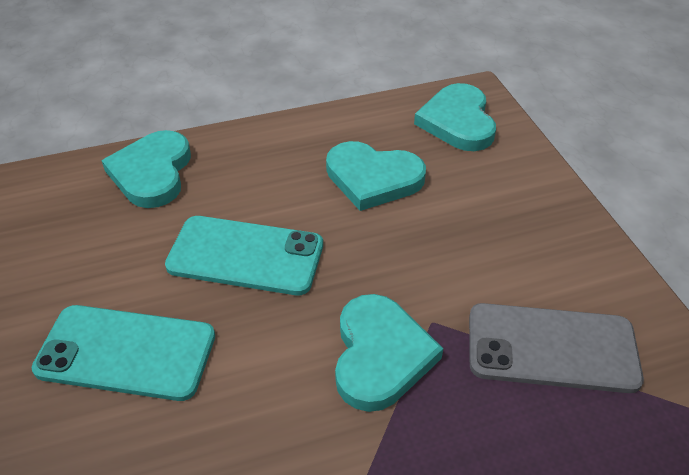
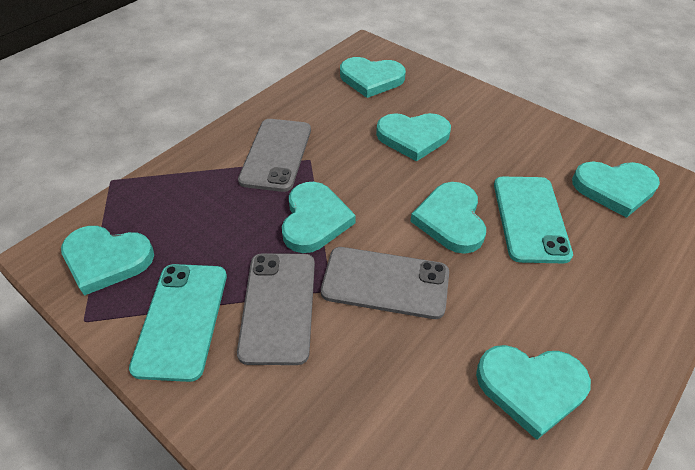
grey phone: [469,303,644,393] = 1 -> [237,253,315,365] [238,119,311,192] [321,247,449,319] = 3
turquoise heart: [102,130,191,208] [326,141,426,211] [335,294,443,412] [414,83,496,151] = 4 -> [61,226,154,296] [282,182,356,253] [340,57,406,98] [376,113,451,162] [410,182,486,254] [476,345,591,440] [572,162,660,218] = 7

